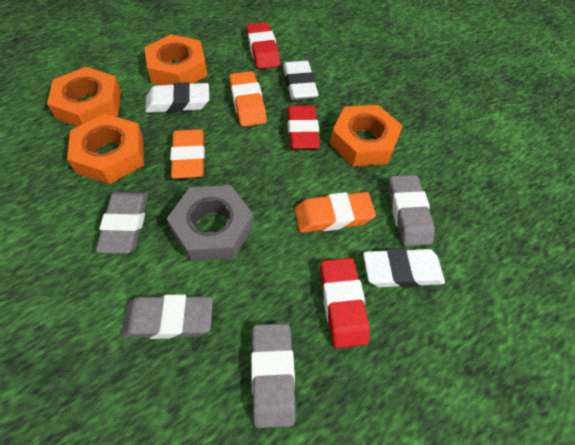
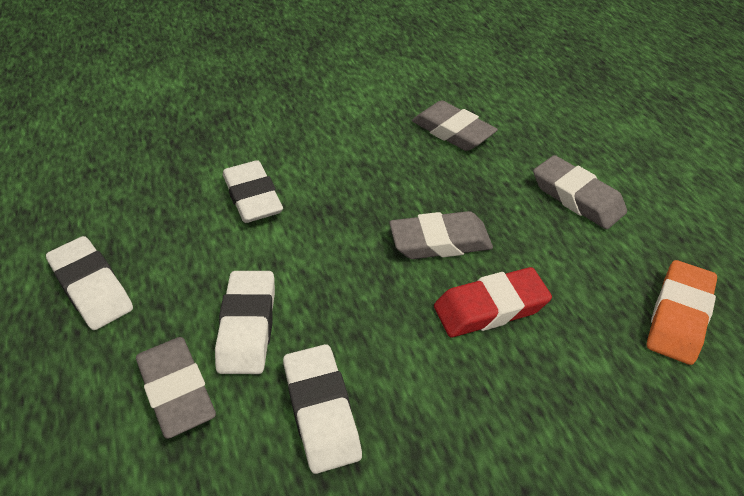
grey nut: [167,185,254,261] = 1 -> none = 0
orange eraser: [170,129,205,179] [229,71,267,127] [295,192,376,233] = 3 -> [647,260,717,365] = 1
orange nut: [47,67,121,127] [67,114,144,184] [144,34,207,85] [330,105,403,166] = 4 -> none = 0
red eraser: [246,22,280,69] [287,105,320,149] [320,258,370,348] = 3 -> [434,267,552,337] = 1
white eraser: [145,82,209,113] [283,61,319,100] [363,248,445,288] = 3 -> [46,236,133,330] [215,271,275,374] [223,160,283,223] [283,344,362,474] = 4

